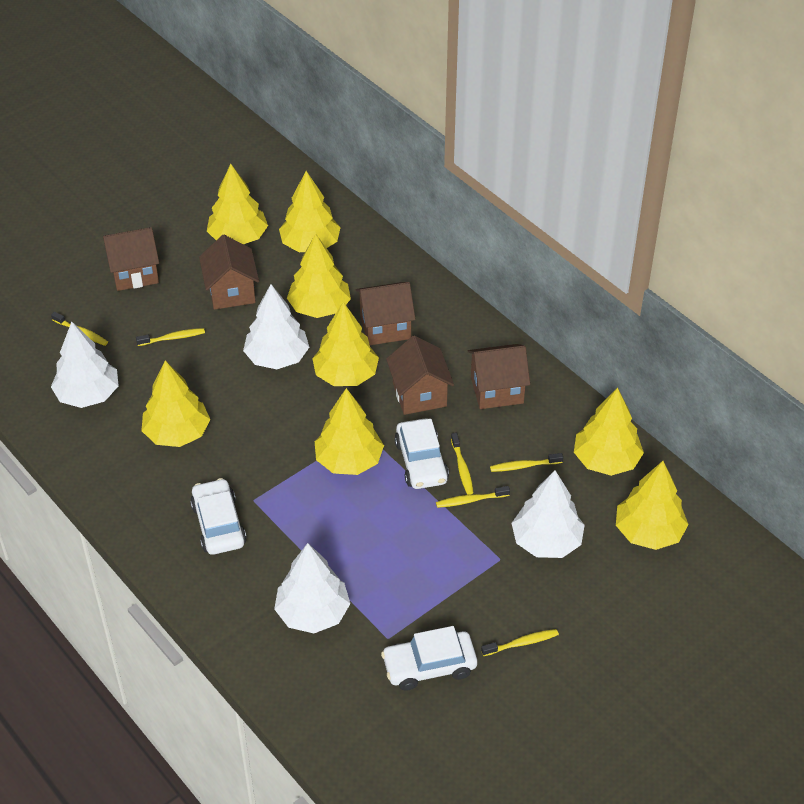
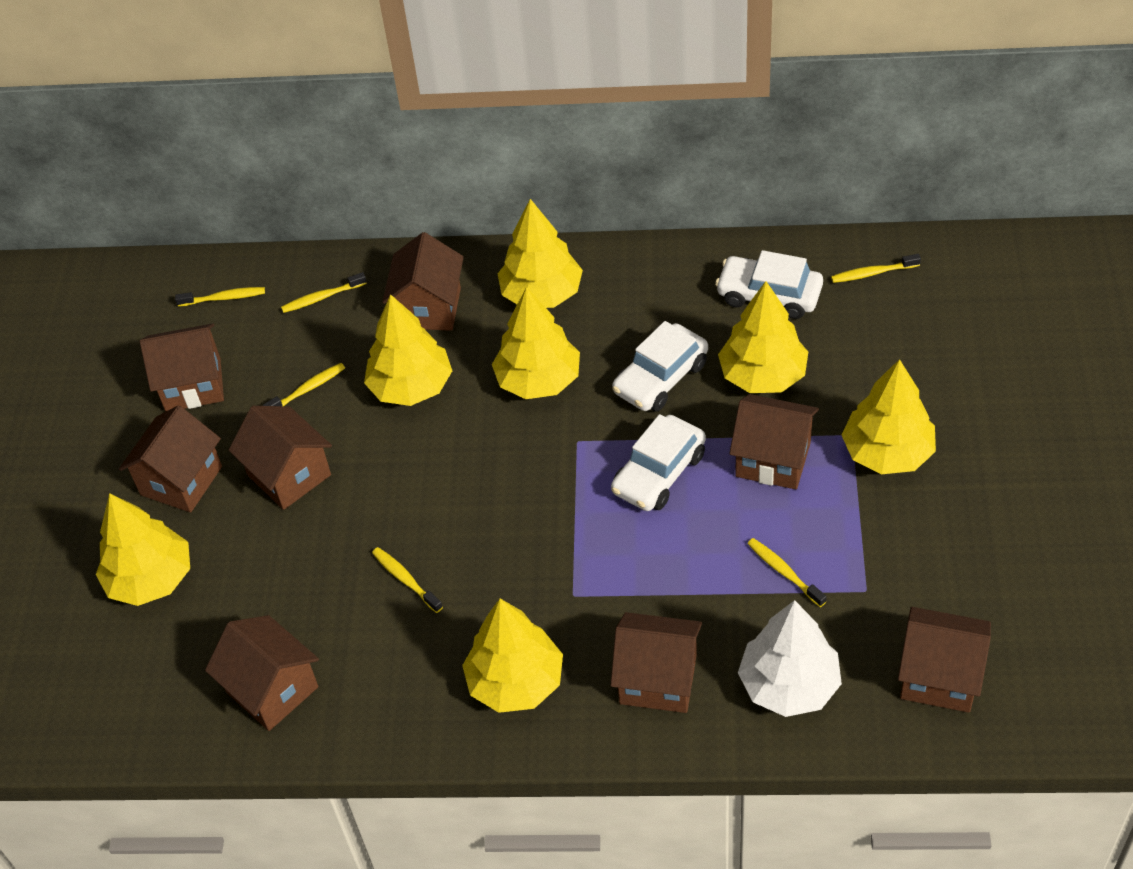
brown house: [103,227,159,291] [199,235,259,310] [356,282,416,345] [386,336,454,415] [468,344,530,409] = 5 -> [119,405,222,513] [140,323,224,412] [205,615,319,731] [229,406,332,510] [382,232,464,331] [611,612,702,713] [729,394,819,489] [898,607,991,713] = 8
white tree: [51,322,119,408] [243,284,309,369] [274,543,350,633] [512,470,585,558] = 4 -> [738,600,842,717] = 1
yellow tree: [141,360,210,447] [207,164,268,244] [279,171,341,252] [287,234,351,318] [312,302,379,386] [315,388,384,475] [574,388,644,476] [616,461,689,550] = 8 -> [96,493,190,606] [364,294,452,406] [462,598,563,713] [492,287,580,399] [498,199,583,308] [718,281,808,393] [842,359,936,474] = 7

